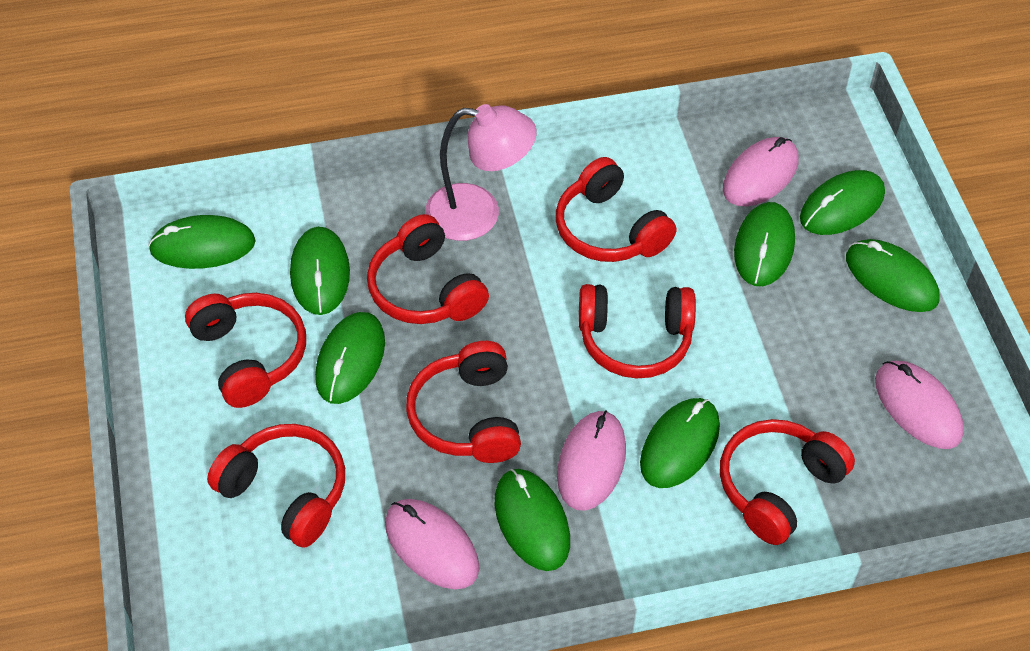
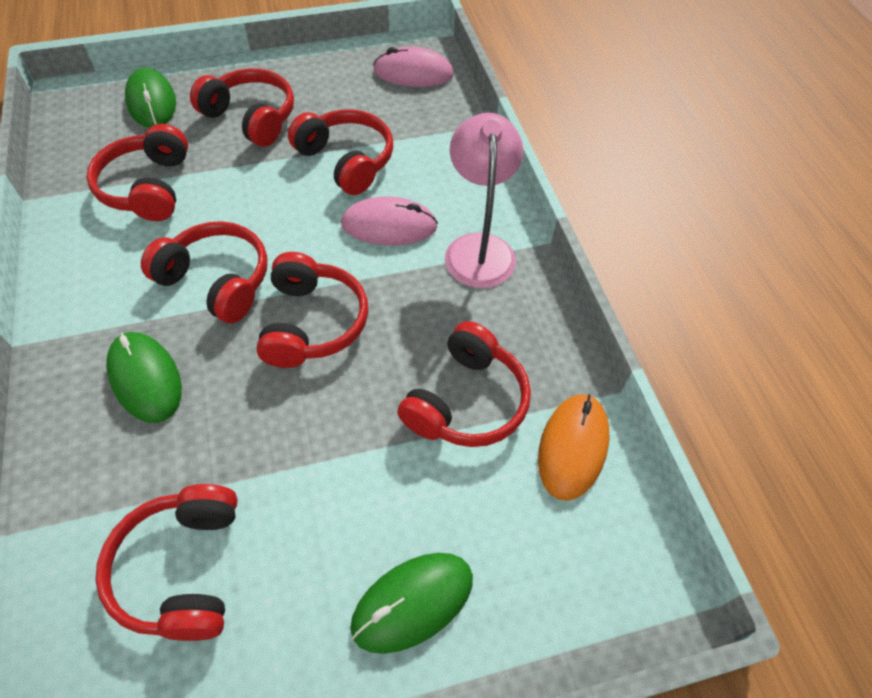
green mouse: [148,215,256,269] [290,227,350,315] [315,312,385,404] [495,469,570,571] [640,398,720,488] [734,202,795,286] [800,170,885,235] [846,239,939,312] = 8 -> [106,332,182,423] [125,68,176,128] [350,553,473,654] = 3
orange mouse: none = 0 -> [538,394,609,501] = 1
pink mouse: [385,499,479,589] [557,410,626,511] [723,137,798,207] [875,361,964,449] = 4 -> [341,196,438,245] [373,46,454,87] = 2

